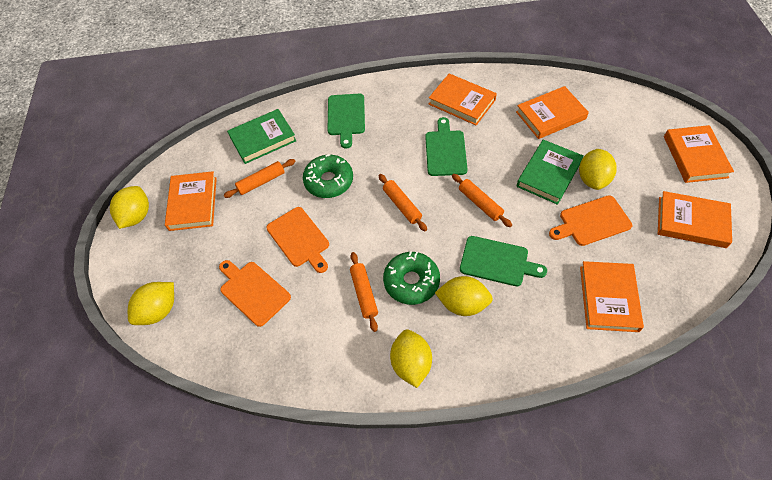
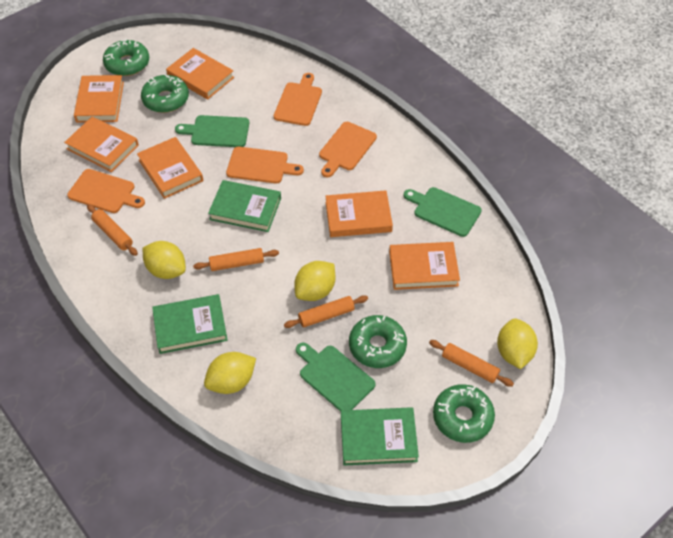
green book: [227,109,296,164] [517,139,584,205] = 2 -> [152,294,228,354] [208,180,281,232] [341,407,419,466] = 3
green donut: [303,154,353,198] [383,251,440,305] = 2 -> [103,39,149,76] [141,75,189,113] [349,315,407,368] [433,384,495,443] = 4
orange cutting board: [219,260,291,327] [266,207,329,273] [549,195,632,246] = 3 -> [67,169,145,213] [226,147,304,184] [274,73,322,126] [319,122,377,177] = 4
yellow lemon: [110,186,149,229] [128,282,174,325] [390,329,432,388] [435,276,493,316] [579,149,617,190] = 5 -> [143,241,186,279] [204,352,256,394] [294,261,335,301] [497,318,538,369] = 4

